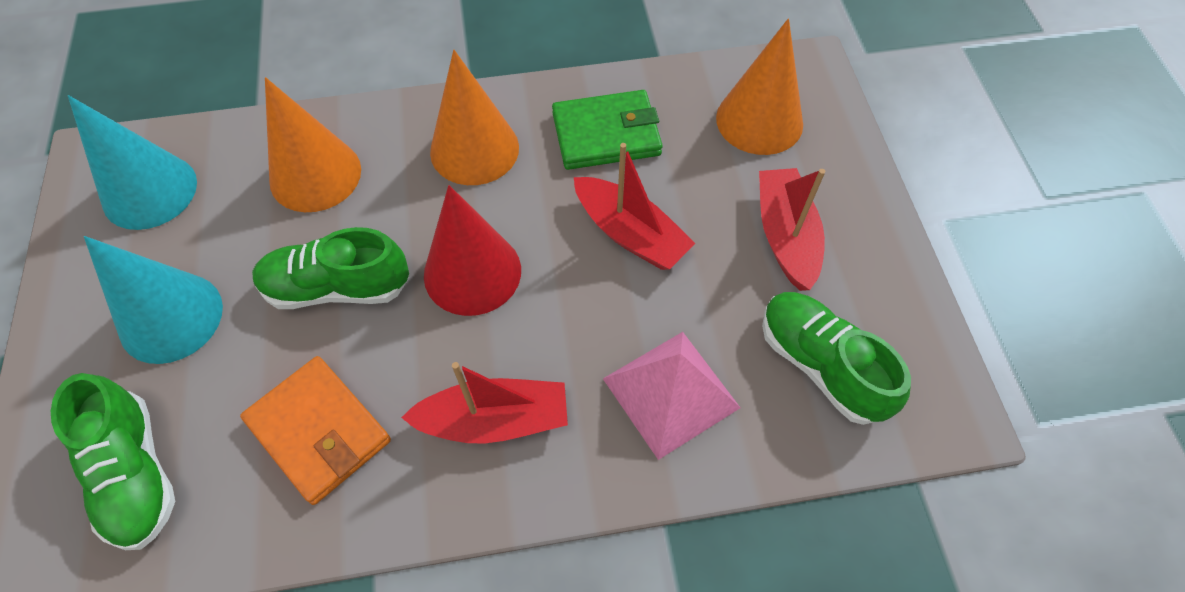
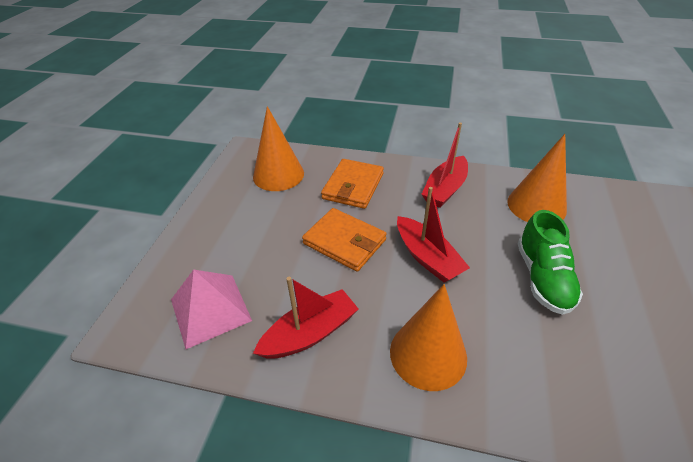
green shoe: [51,373,175,550] [252,227,409,309] [762,292,911,425] = 3 -> [517,210,583,315] = 1
green wallet: [552,90,663,170] = 1 -> none = 0
orange wallet: [240,356,391,505] = 1 -> [302,208,386,272] [321,159,384,209] = 2
red cone: [424,185,521,316] = 1 -> none = 0
turquoise cone: [68,95,197,230] [84,236,223,364] = 2 -> none = 0

